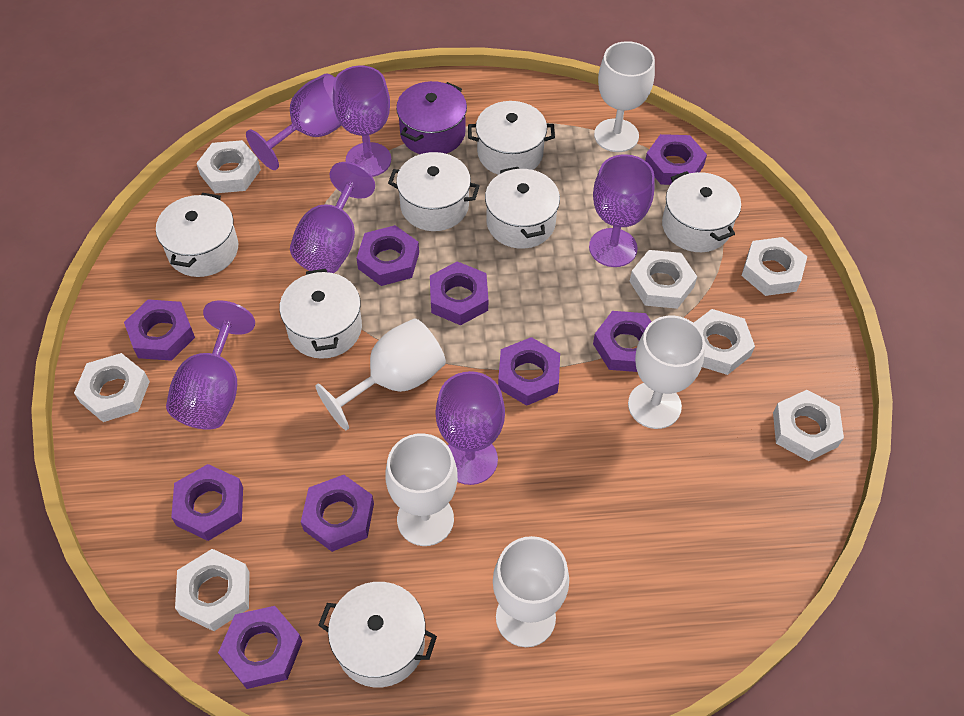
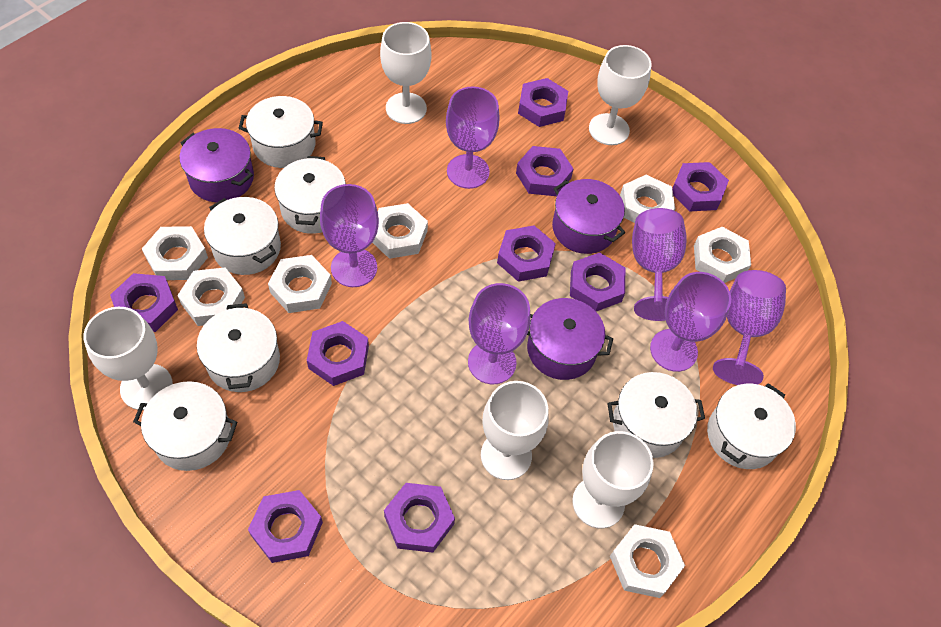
purple pot: [396,81,467,154] = 1 -> [179,128,254,202] [527,298,613,380] [552,179,625,254] = 3

